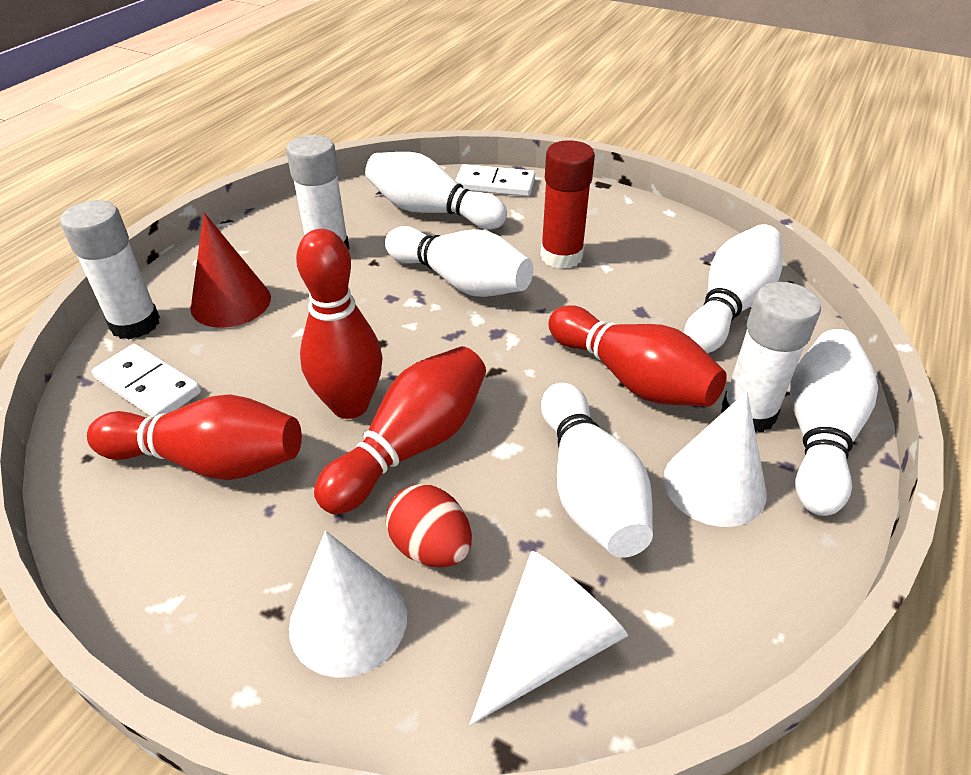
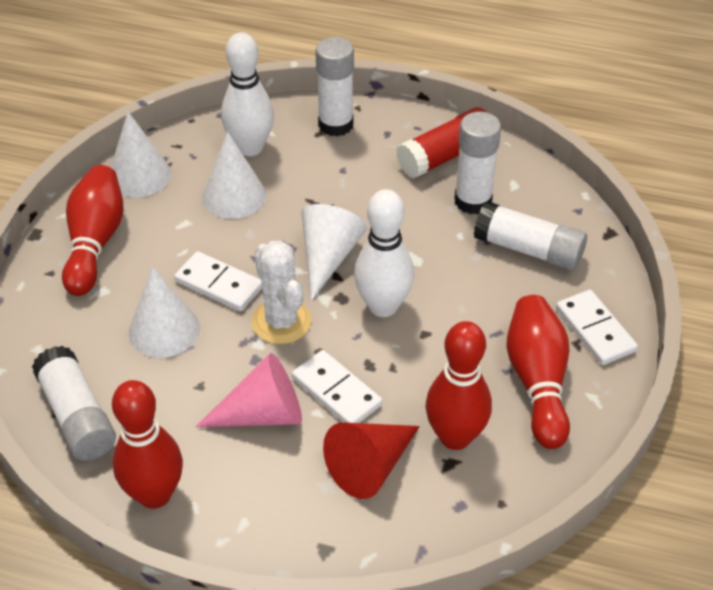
pink cone: none = 0 -> [196,353,302,427] = 1
red egg: [386,484,472,567] = 1 -> none = 0
white bowling pin: [365,152,507,229] [385,226,533,297] [541,383,653,558] [684,224,783,353] [790,329,878,516] = 5 -> [221,32,274,156] [354,189,414,317] = 2
white cactus: none = 0 -> [252,240,312,344] = 1
white cone: [289,531,407,678] [469,551,628,725] [663,391,766,527] = 3 -> [111,111,171,198] [129,266,200,358] [202,132,267,219] [301,204,367,301] = 4
white domino: [92,344,201,417] [455,164,535,196] = 2 -> [174,251,262,311] [292,350,382,423] [556,290,638,365] = 3
white glue stick: [60,200,160,339] [286,135,350,250] [721,282,821,433] = 3 -> [32,346,116,461] [315,37,354,137] [454,112,501,214] [474,201,587,271] = 4

